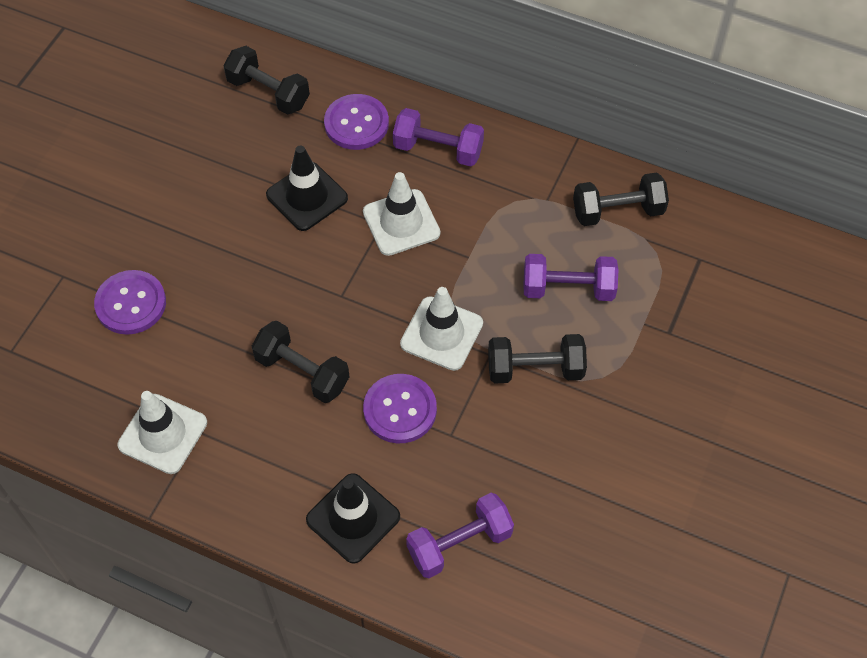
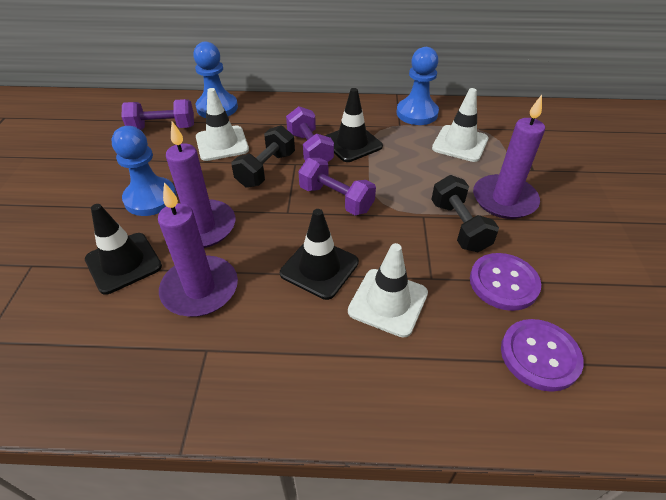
black dumbbell: [223,46,310,115] [252,321,349,403] [488,334,587,383] [573,172,669,226] = 4 -> [231,126,295,188] [431,175,499,252] = 2
black traffic cone: [266,145,348,231] [306,473,400,563] = 2 -> [85,204,162,295] [280,209,359,300] [325,88,383,162] = 3
blue pawn: none = 0 -> [112,126,177,216] [193,42,238,118] [397,47,439,125] = 3
purple button: [94,270,166,335] [324,94,389,150] [363,374,437,443] = 3 -> [470,253,541,311] [501,319,584,392] = 2
purple candle: none = 0 -> [158,182,238,317] [166,121,235,248] [473,95,545,219] = 3

